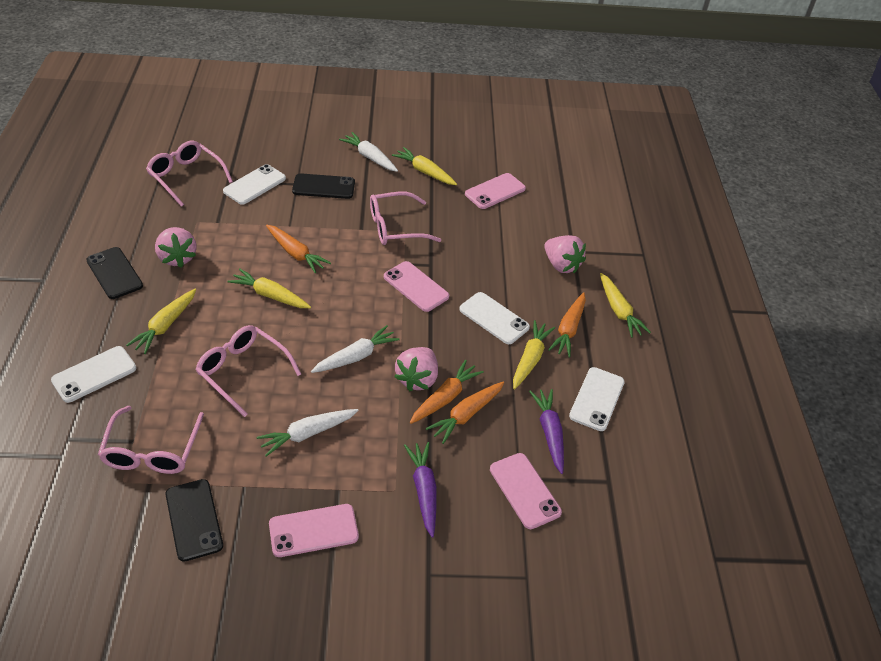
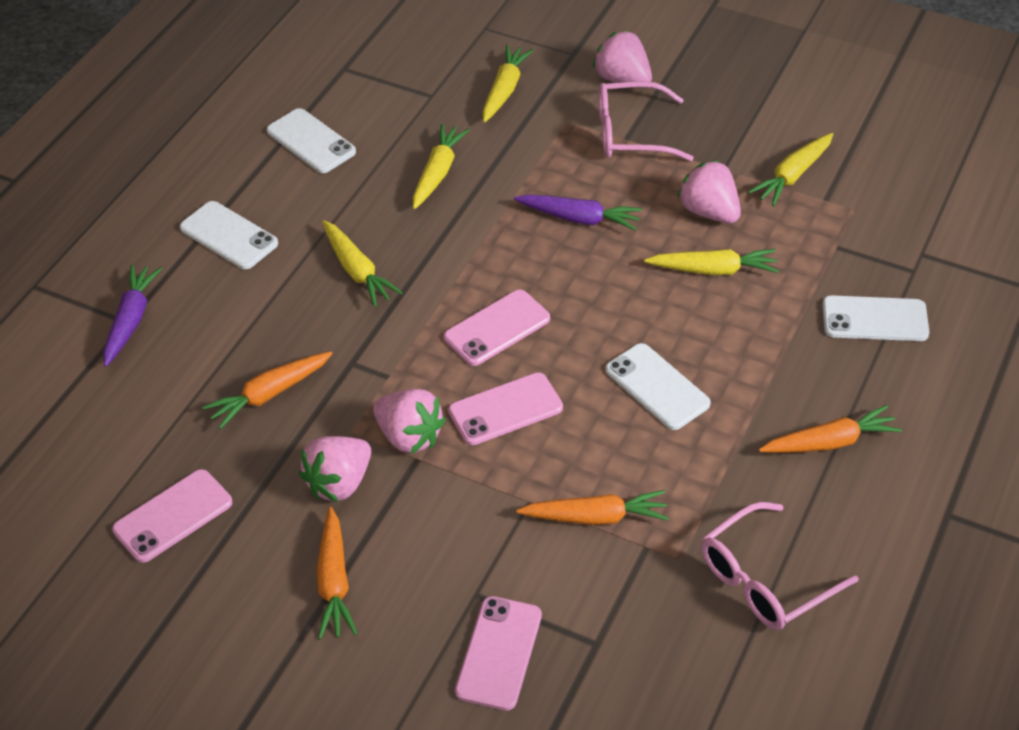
black phone: [86,247,143,299] [166,479,223,562] [292,173,355,199] = 3 -> none = 0
pink glasses: [98,406,204,474] [146,141,233,207] [195,325,301,417] [370,192,441,245] = 4 -> [599,81,694,161] [701,502,859,630] = 2
pink strawberry: [155,227,197,267] [394,347,438,391] [544,235,586,273] = 3 -> [299,436,371,502] [373,389,446,454] [593,30,652,83] [677,160,741,223] = 4
white carrot: [256,409,359,457] [311,325,400,373] [339,132,398,172] = 3 -> none = 0

